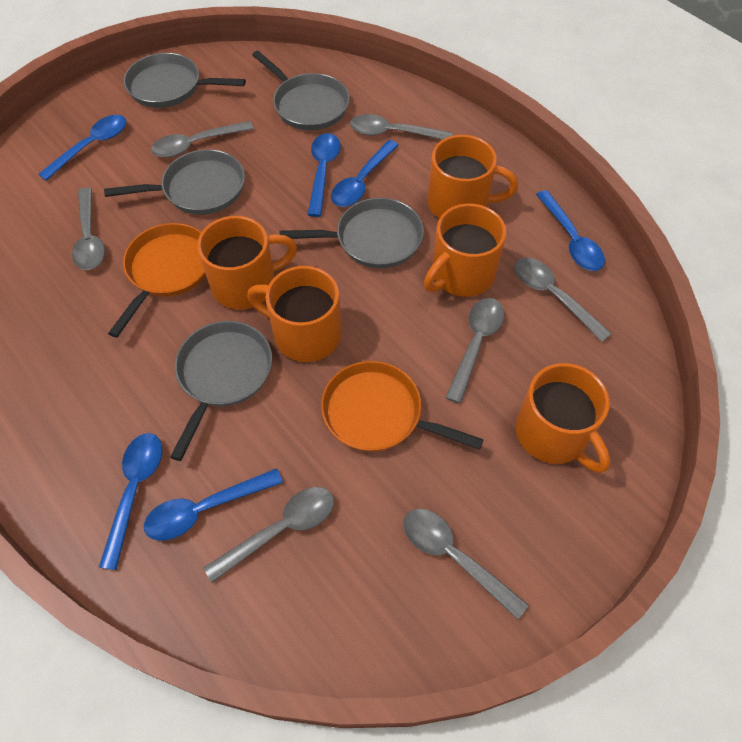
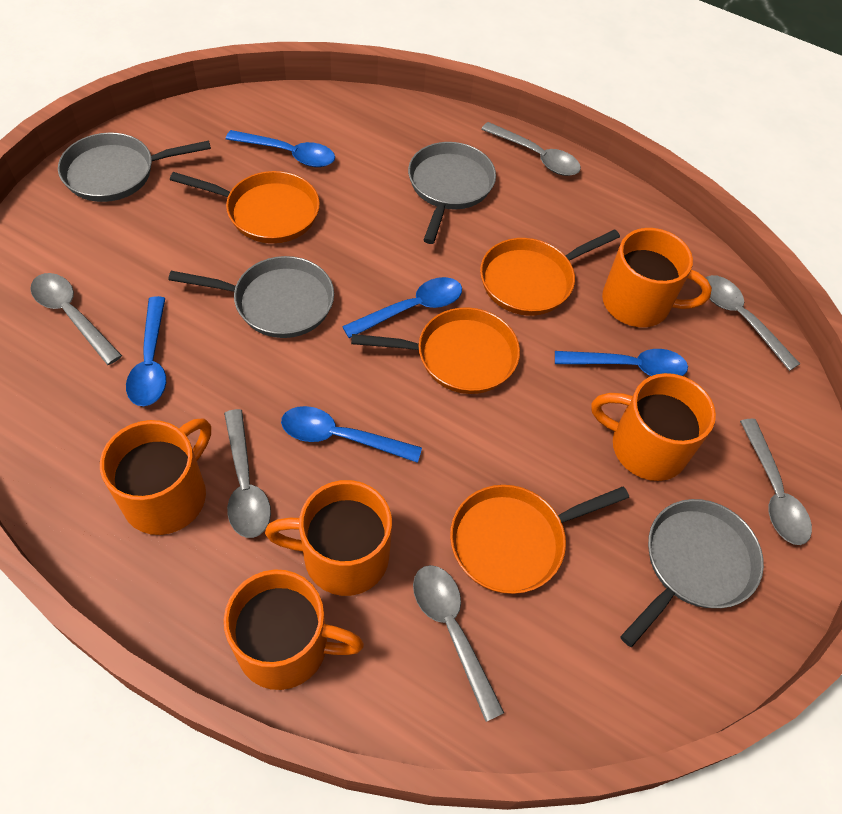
blue spoon: [38,115,126,181] [99,433,162,570] [144,468,283,541] [308,133,341,217] [331,140,399,207] [536,190,605,271] = 6 -> [126,296,166,406] [226,130,335,167] [281,406,422,463] [342,277,462,338] [555,349,688,376] = 5
grey pan: [104,149,245,215] [123,53,246,108] [170,321,272,461] [252,51,349,130] [279,198,424,268] = 5 -> [58,133,211,202] [168,256,334,338] [408,142,496,244] [620,499,764,647] = 4
grey spoon: [72,187,105,270] [151,121,254,158] [204,487,334,583] [350,114,453,140] [403,509,529,619] [446,298,504,404] [514,257,612,342] = 7 -> [30,273,122,365] [224,409,271,538] [413,565,504,722] [481,122,581,176] [706,275,800,371] [740,419,812,545] = 6
orange pan: [108,223,206,338] [321,361,484,452] = 2 -> [170,171,320,243] [351,307,520,394] [450,485,629,594] [480,229,620,316] = 4

